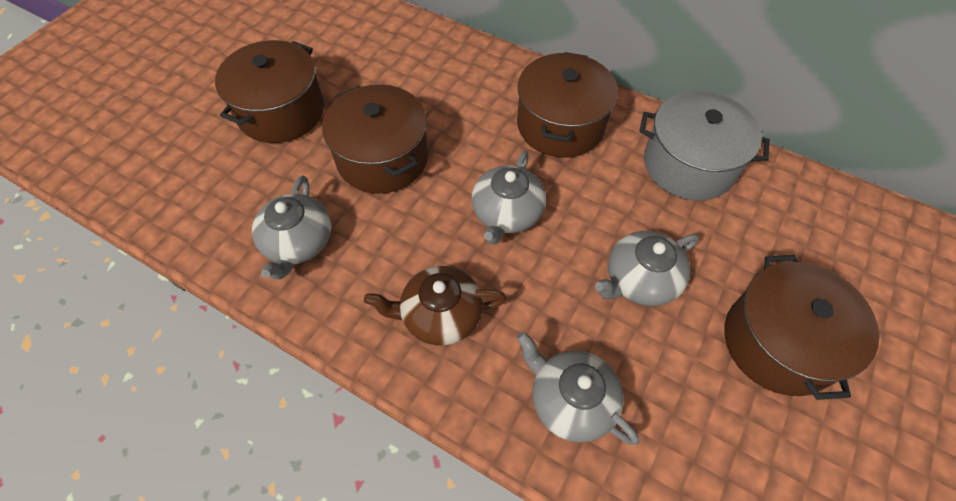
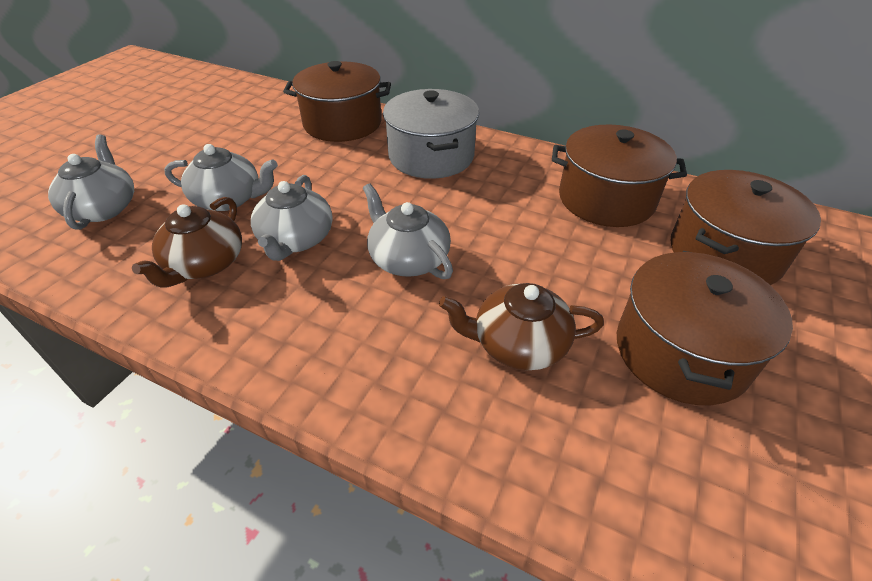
brown teapot: [364,266,507,346] = 1 -> [132,197,242,288] [439,283,604,370] = 2

